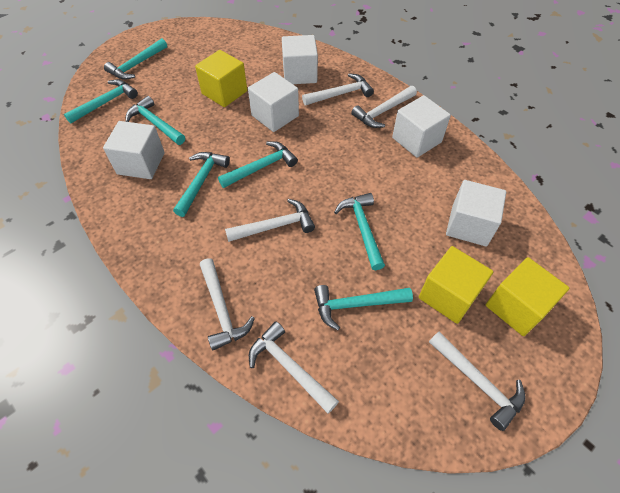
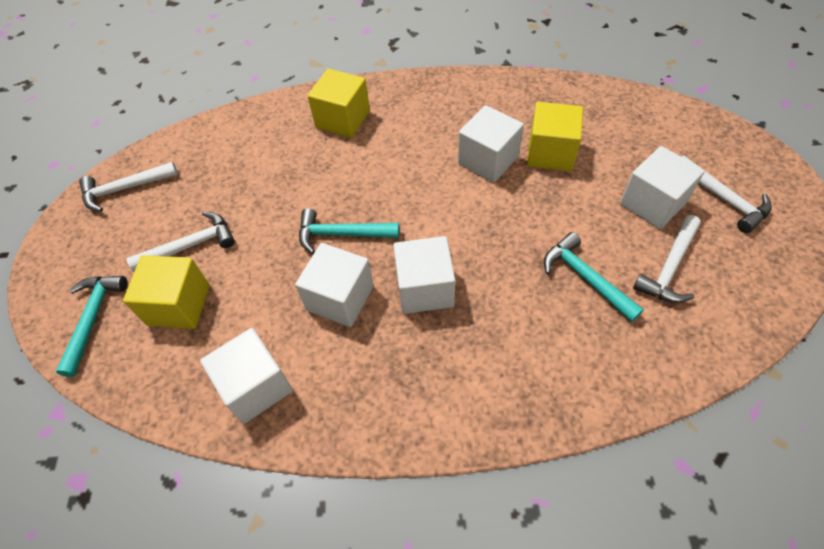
turquoise hammer: [64,79,138,124] [104,38,167,80] [126,96,185,145] [173,152,230,217] [218,141,298,188] [314,285,413,330] [334,193,385,270] = 7 -> [56,276,127,377] [299,208,399,254] [544,232,644,322] = 3
white hammer: [200,258,255,351] [225,199,315,242] [249,321,339,414] [302,73,374,105] [351,86,417,128] [429,332,526,431] = 6 -> [79,161,178,212] [126,212,235,272] [633,215,701,303] [682,156,772,233] = 4

